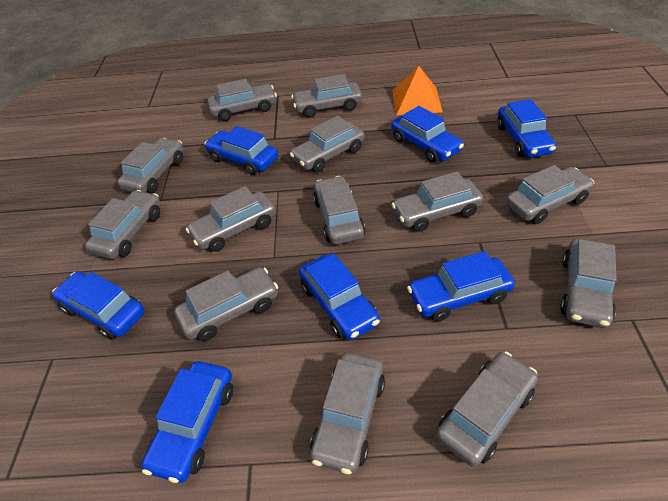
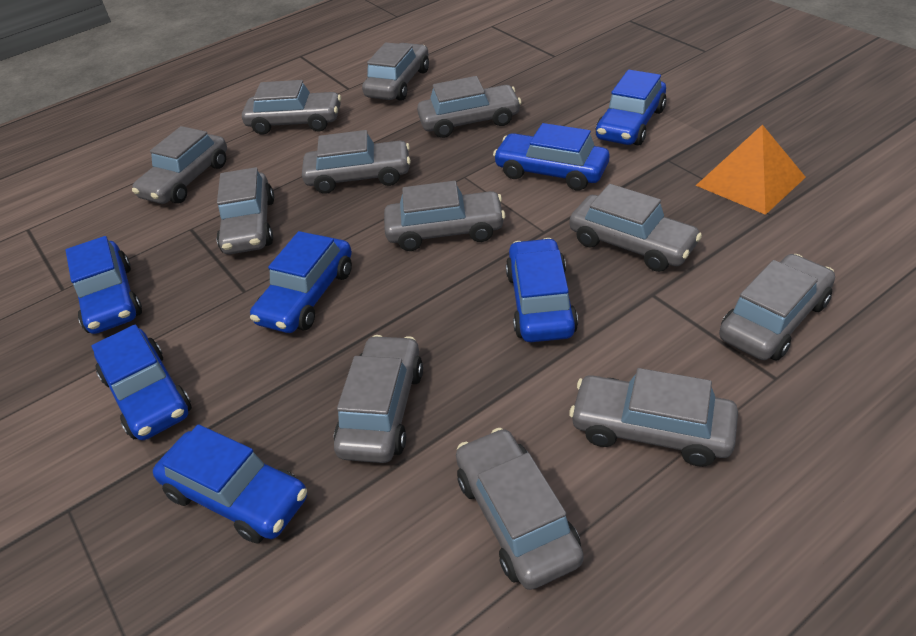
grey car: [85,190,160,259] [117,138,183,193] [174,267,278,341] [186,186,276,252] [207,79,277,121] [290,116,365,172] [291,74,362,118] [310,352,385,474] [313,176,365,245] [391,172,483,232] [436,352,538,467] [506,165,594,224] [560,239,616,328] = 13 -> [132,126,227,204] [217,167,274,254] [242,80,341,135] [302,130,411,194] [334,335,423,463] [362,43,429,101] [384,181,505,251] [417,76,522,138] [456,428,584,590] [569,184,702,272] [569,368,738,467] [719,254,835,360] = 12

